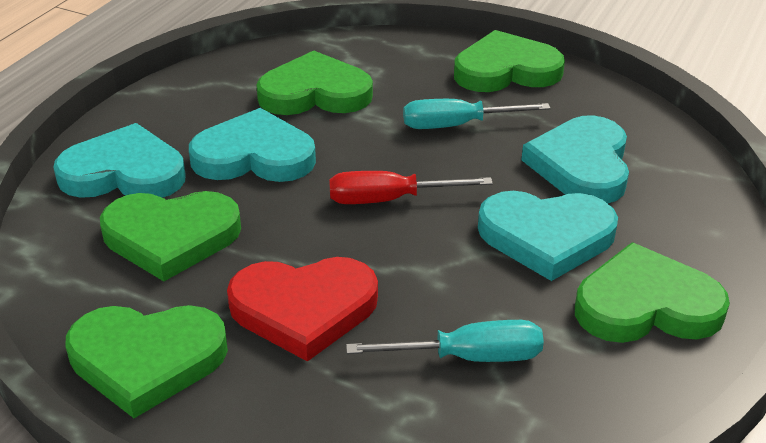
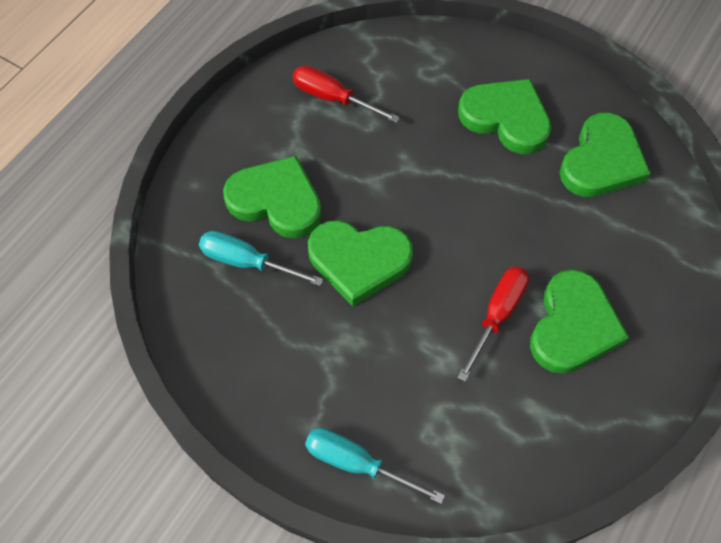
red heart: [227,257,378,362] = 1 -> none = 0
red screwdriver: [329,171,493,204] = 1 -> [293,66,400,123] [457,266,529,382] = 2
turquoise heart: [53,123,185,198] [189,108,316,182] [478,191,618,281] [521,115,629,203] = 4 -> none = 0

